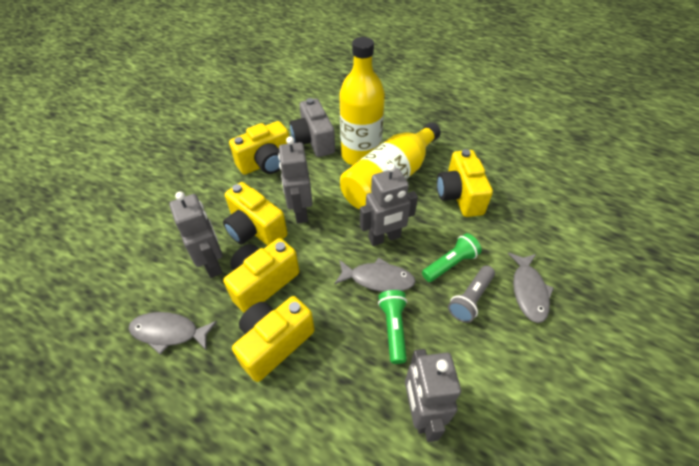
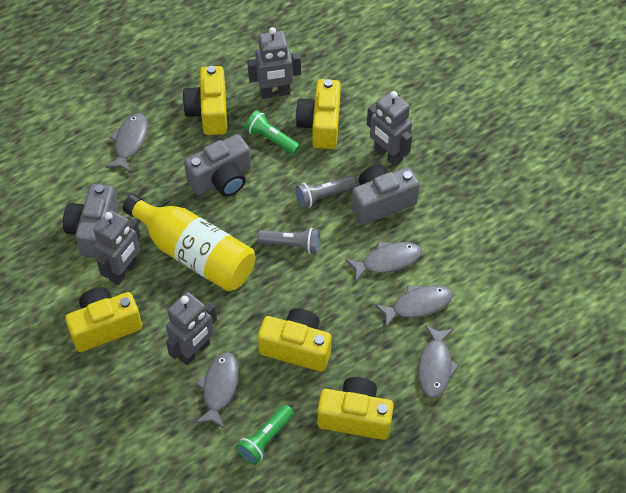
grey camera: [289,98,335,157] = 1 -> [63,184,118,258] [184,134,251,196] [351,164,420,225] = 3
grey fish: [129,312,217,354] [334,258,416,292] [508,253,554,323] = 3 -> [106,113,148,173] [195,352,239,429] [346,241,422,282] [375,285,453,328] [418,325,459,398] = 5
grey flashlight: [448,266,495,323] = 1 -> [258,228,320,254] [295,176,356,208] = 2
yellow bottle: [339,37,385,166] [340,123,441,209] = 2 -> [123,194,255,291] = 1

